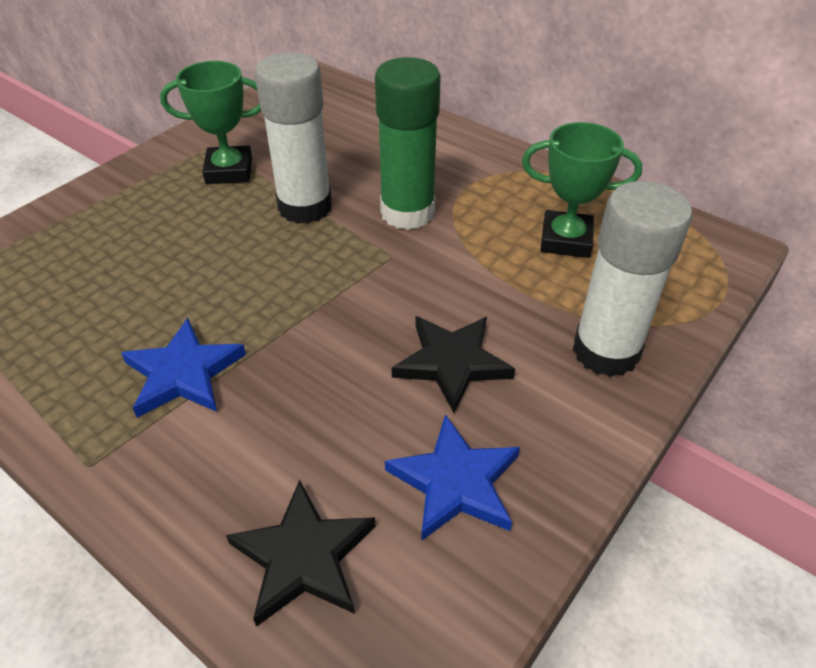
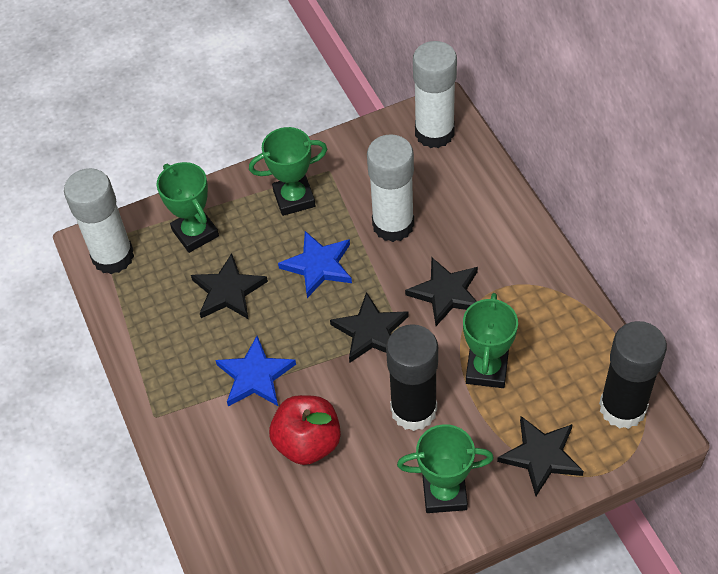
black glue stick: none = 0 -> [386,324,438,431] [599,321,667,429] = 2
black star: [226,480,375,627] [392,316,515,413] = 2 -> [191,253,268,319] [330,292,409,363] [405,257,478,326] [497,416,584,496] = 4
green glue stick: [375,57,441,230] = 1 -> none = 0
green trophy: [160,61,261,184] [522,122,642,258] = 2 -> [157,162,219,253] [249,127,327,216] [397,424,494,513] [463,293,518,388] = 4
red apple: none = 0 -> [269,395,341,465] = 1
white glue stick: [255,52,332,224] [573,181,692,377] = 2 -> [64,168,134,274] [367,134,414,242] [413,41,457,148] = 3

